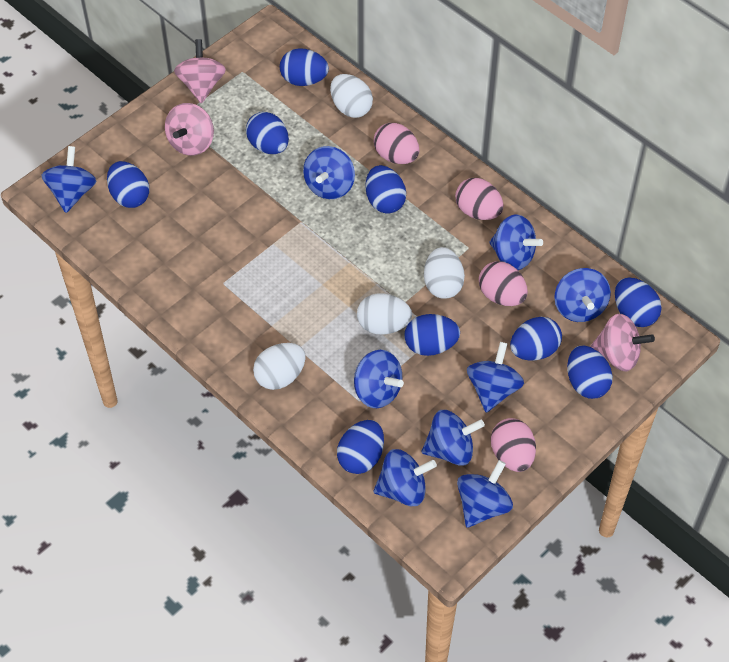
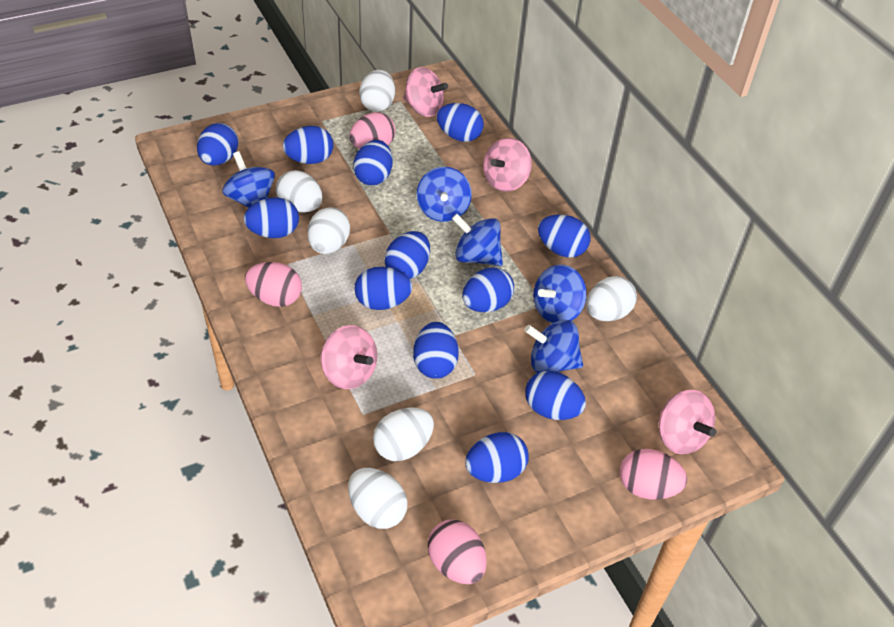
blue egg: [107,161,149,208] [246,112,289,154] [280,48,329,86] [337,420,384,474] [366,165,406,214] [404,314,460,356] [510,317,562,361] [567,346,613,399] [615,278,662,327] = 9 -> [197,123,238,166] [244,197,299,238] [283,126,334,164] [353,140,393,185] [355,267,412,310] [385,231,430,279] [413,322,459,379] [436,103,484,142] [462,267,514,312] [465,432,529,483] [525,371,586,420] [538,215,591,258] = 12
blue spinning top: [41,146,96,213] [303,146,355,199] [354,350,404,408] [373,449,437,506] [422,410,485,466] [457,460,513,528] [467,342,524,413] [489,214,543,270] [554,268,611,322] = 9 -> [222,151,275,208] [417,167,472,222] [452,214,503,266] [524,320,583,373] [533,264,587,323] = 5
pink spinning top: [165,103,214,156] [174,39,226,103] [590,314,655,371] = 3 -> [321,325,377,389] [403,67,448,117] [483,138,532,192] [659,390,716,454] = 4
white egg: [253,343,306,390] [330,74,373,118] [357,293,412,335] [424,247,465,299] = 4 -> [276,170,322,213] [307,207,350,254] [348,468,408,529] [359,70,395,112] [373,408,434,461] [587,276,637,321] = 6

